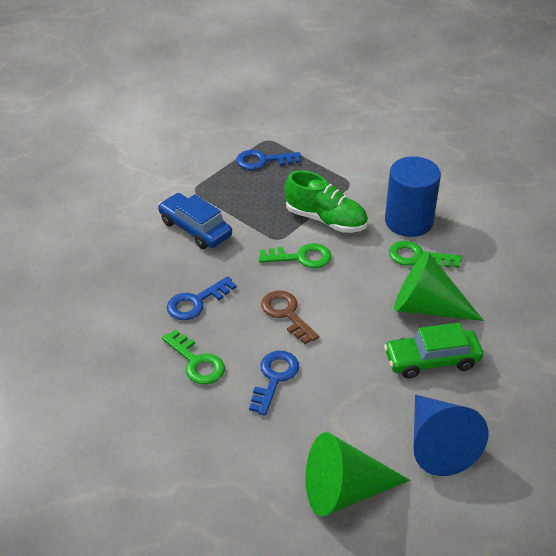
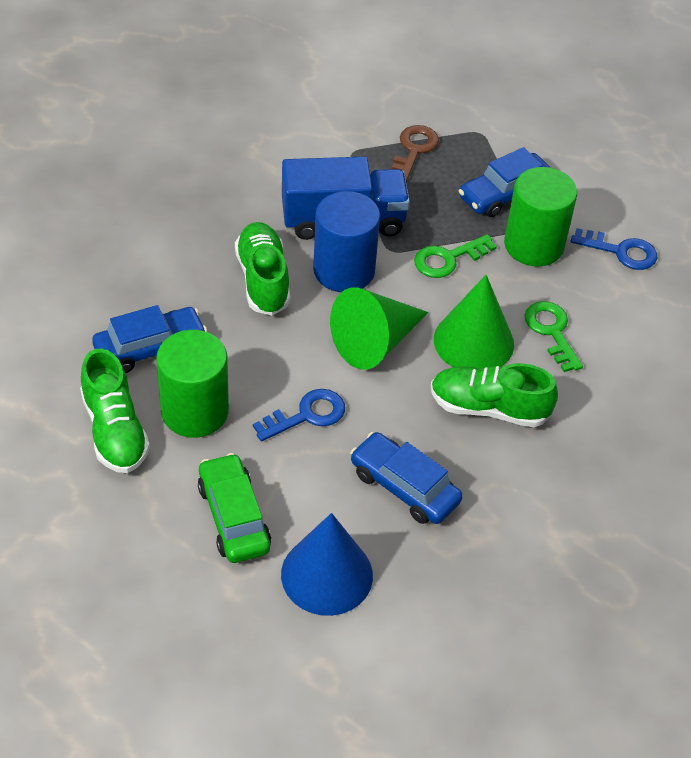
blue car: [158,193,232,249] = 1 -> [92,305,207,373] [350,432,463,524] [459,147,551,217] = 3
blue key: [167,276,236,320] [236,150,301,170] [249,351,299,416] = 3 -> [253,389,345,441] [571,228,657,270] = 2
blue truck: none = 0 -> [282,157,410,240] = 1
green cylinder: none = 0 -> [156,330,229,438] [504,167,577,267] = 2
green key: [162,329,225,384] [259,243,331,268] [389,241,462,268] = 3 -> [414,234,497,278] [524,301,583,372] = 2
green shoe: [284,170,368,233] = 1 -> [80,348,150,473] [235,222,290,315] [431,363,558,427] = 3

